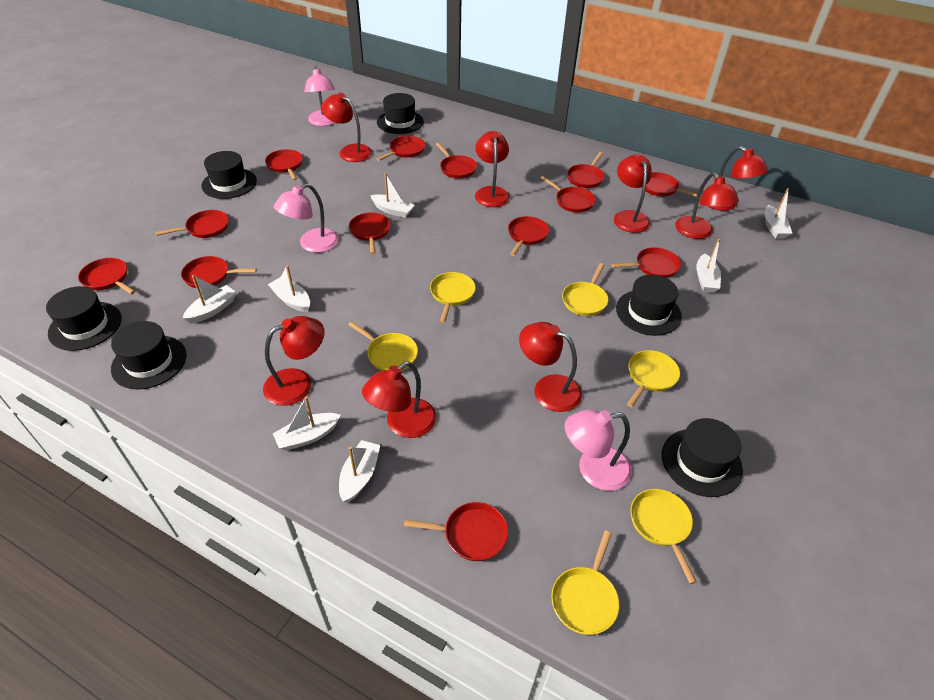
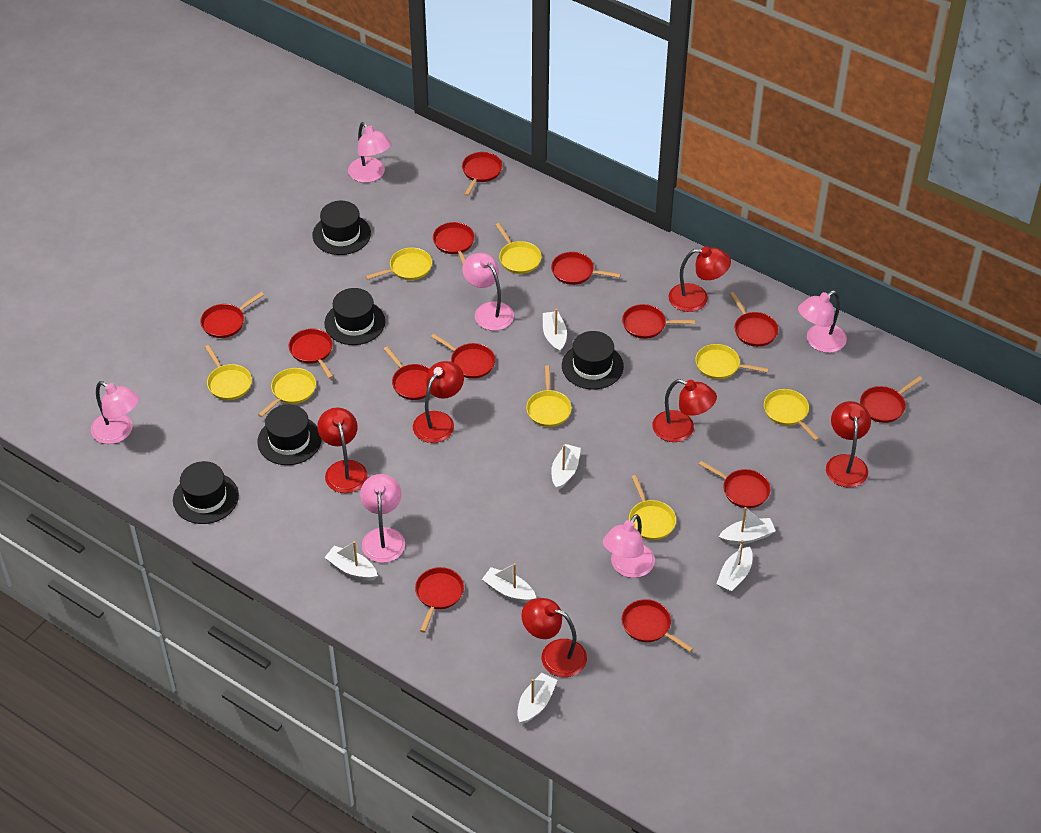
black hat: [46,286,121,351] [111,321,186,390] [201,151,257,199] [377,93,424,134] [616,275,682,336] [662,418,743,497] = 6 -> [173,461,239,524] [257,404,322,465] [312,201,371,255] [324,288,385,345] [562,331,624,389] = 5
pink lamp: [274,183,339,253] [304,66,335,126] [565,410,632,491] = 3 -> [91,381,139,444] [348,122,392,183] [360,474,405,563] [462,253,514,331] [603,514,655,578] [798,290,847,353] = 6
red lamp: [263,316,325,406] [321,93,372,162] [362,361,437,438] [475,131,510,207] [519,322,582,412] [614,154,652,233] [675,173,739,239] [702,146,769,211] = 8 -> [317,408,368,493] [413,361,464,443] [521,598,587,677] [652,379,717,442] [668,247,731,312] [826,401,871,488] = 6
yellow pan: [348,321,418,371] [430,272,476,323] [551,531,619,635] [562,263,608,316] [627,350,680,407] [630,489,697,584] = 6 -> [205,345,252,400] [258,368,316,417] [365,248,432,280] [496,223,542,274] [526,365,572,427] [629,475,676,540] [695,344,769,379] [764,389,820,441] = 8

